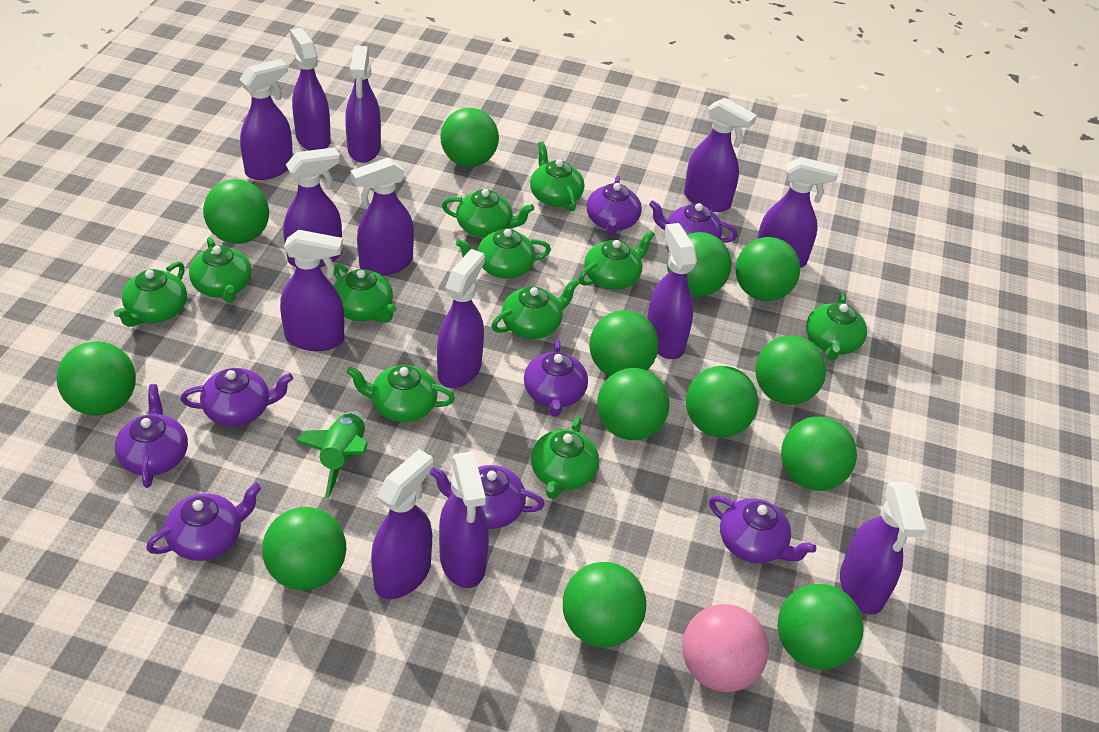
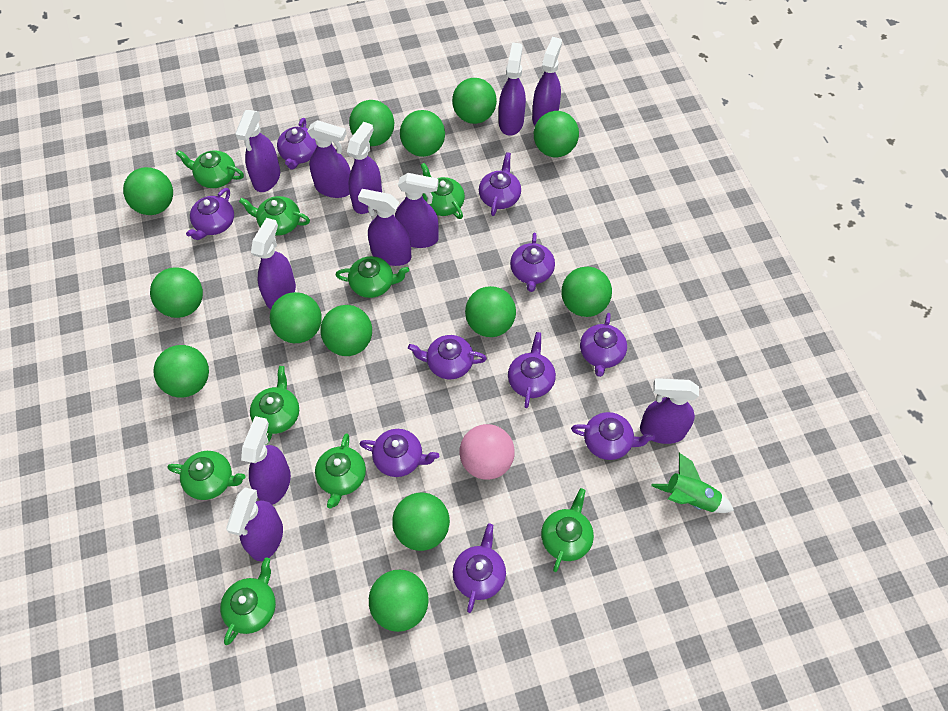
green teapot: [114,262,187,327] [189,237,252,303] [334,264,396,323] [346,365,455,422] [442,189,534,238] [456,229,551,279] [491,279,579,339] [530,142,584,212] [531,417,599,499] [578,230,655,290] [806,293,867,360] = 11 -> [167,451,245,500] [176,150,244,188] [220,557,276,645] [239,196,310,236] [250,366,299,445] [315,433,366,509] [335,256,409,298] [421,163,465,219] [541,488,594,572] = 9
purple spray bottle: [239,59,293,180] [280,230,344,351] [283,147,342,267] [290,28,331,151] [345,46,381,163] [351,157,414,276] [371,449,433,599] [437,249,485,388] [439,452,489,588] [647,223,697,359] [684,98,757,212] [757,157,838,268] [840,482,926,615] = 13 -> [226,488,283,561] [235,110,280,192] [241,416,291,505] [251,218,296,309] [307,120,351,198] [347,122,382,214] [358,189,411,266] [395,173,439,248] [499,43,526,136] [532,37,562,125] [640,378,699,444] = 11
purple teapot: [115,384,188,488] [146,483,262,561] [180,368,293,426] [430,465,545,529] [524,339,588,417] [587,176,642,235] [649,200,738,243] [709,496,817,563] = 8 -> [186,188,234,240] [277,118,317,170] [360,429,439,477] [408,335,487,379] [453,523,506,613] [479,152,521,216] [508,332,556,408] [510,233,555,292] [571,412,655,460] [580,313,627,377] = 10

